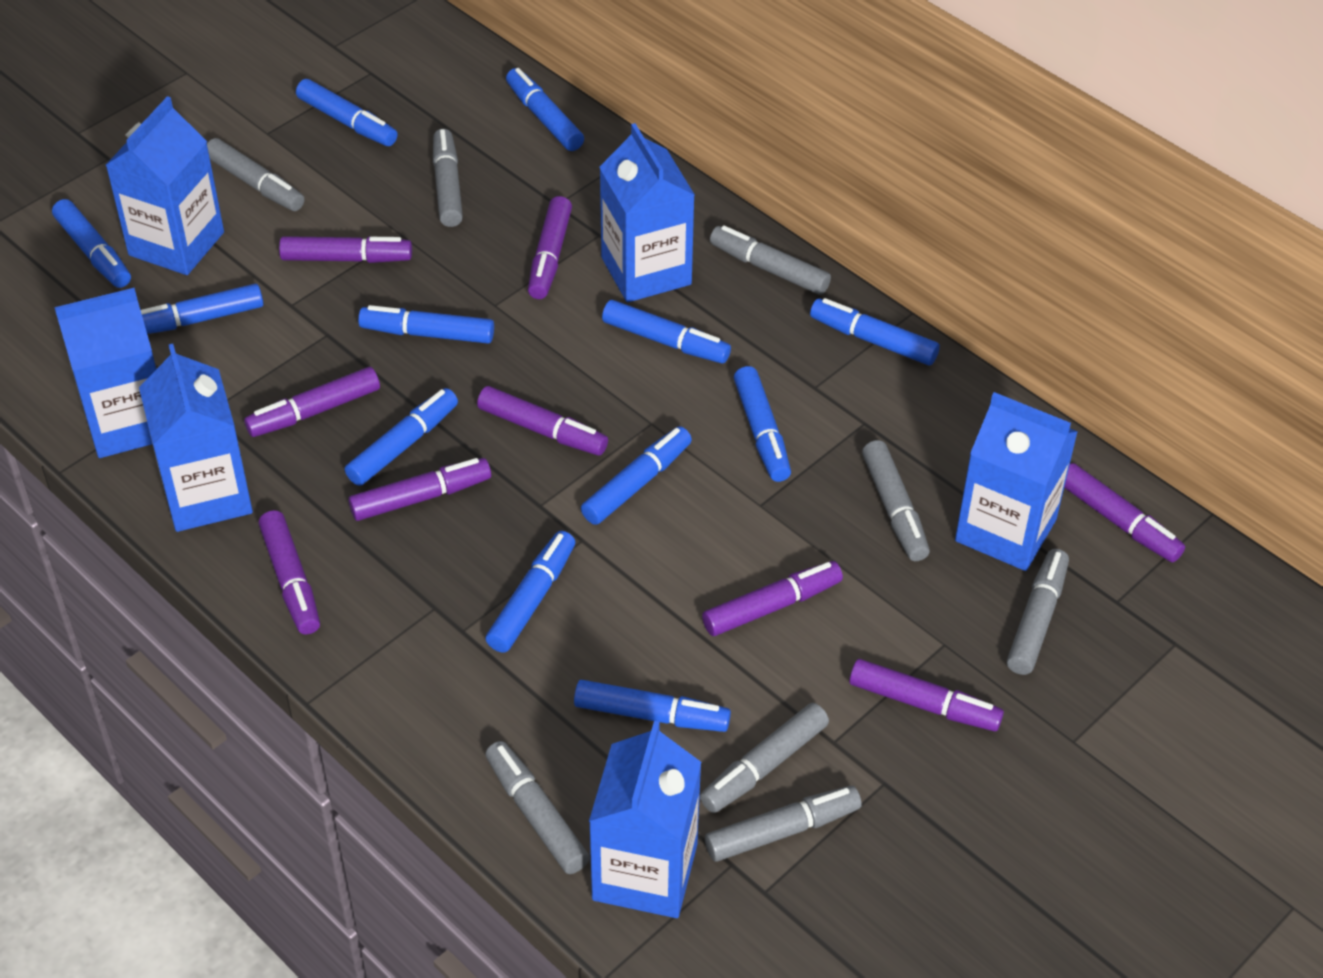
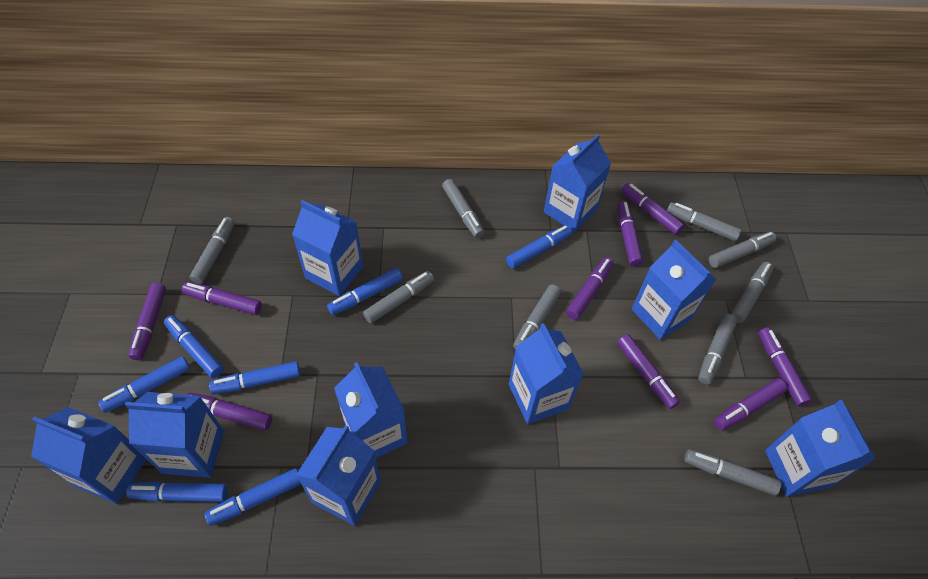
blue carton: [54,288,157,458] [106,96,224,275] [139,344,253,532] [589,721,701,918] [599,123,695,303] [955,392,1078,571] = 6 -> [31,407,147,504] [125,392,224,478] [292,200,363,296] [296,425,381,526] [334,362,408,458] [509,323,584,424] [544,134,611,232] [632,240,716,340] [765,400,875,497] = 9
blue marker: [52,199,131,288] [141,284,263,334] [296,79,398,146] [345,388,458,486] [358,305,494,344] [486,531,575,653] [506,68,584,151] [574,680,731,732] [581,426,692,525] [602,300,731,364] [734,366,791,482] [810,298,940,366] = 12 -> [98,356,190,413] [126,481,228,502] [164,315,224,378] [204,468,301,526] [209,361,300,394] [327,268,403,315] [506,225,572,269] = 7
grey marker: [207,138,304,211] [433,129,463,227] [485,741,590,874] [700,703,829,813] [705,786,862,862] [710,225,831,295] [862,440,930,561] [1007,549,1069,675] = 8 -> [189,217,235,284] [363,271,434,323] [442,179,485,238] [513,284,561,350] [667,202,742,241] [684,449,781,496] [698,314,738,385] [709,232,776,268] [731,262,774,323] = 9

